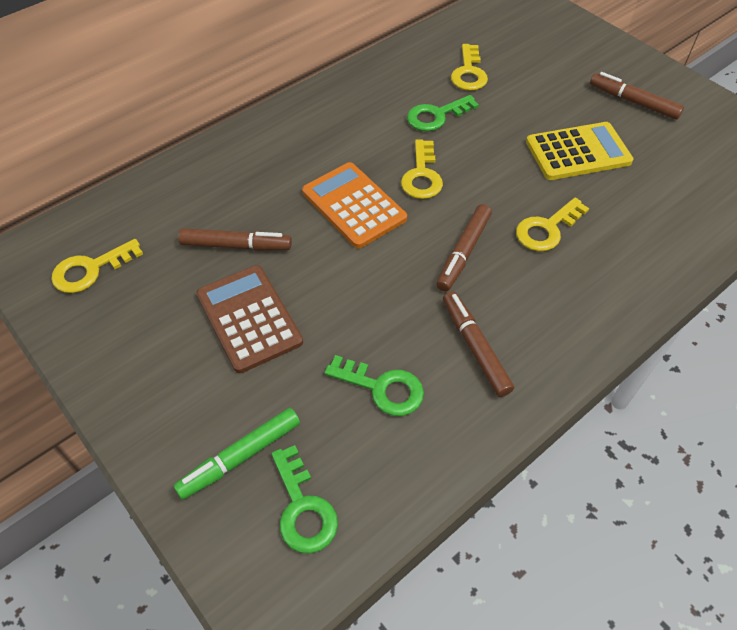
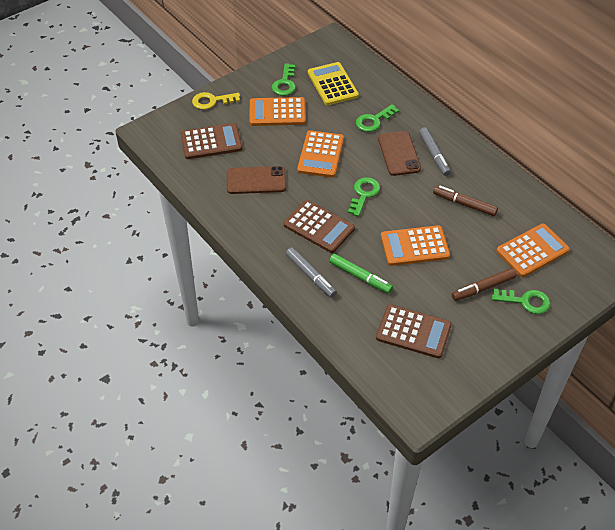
brown calculator: [196,265,303,373] = 1 -> [181,123,242,159] [284,200,355,253] [376,304,452,358] = 3
brown marker: [178,228,292,251] [436,204,492,291] [443,291,514,397] [590,72,684,120] = 4 -> [433,186,498,216] [452,268,517,301] = 2
brown phone: none = 0 -> [227,166,286,194] [378,131,421,176] = 2
green key: [271,445,338,554] [325,355,424,416] [407,95,479,131] = 3 -> [272,63,296,96] [348,177,380,216] [356,104,399,132] [492,289,551,314] = 4
grey marker: none = 0 -> [286,247,337,298] [419,127,451,176] = 2
orange calculator: [302,162,407,248] = 1 -> [250,97,306,126] [297,130,344,178] [381,225,450,266] [496,224,570,277] = 4
yellow key: [51,239,143,293] [401,139,443,199] [451,44,488,91] [516,198,589,251] = 4 -> [192,92,240,110] = 1

